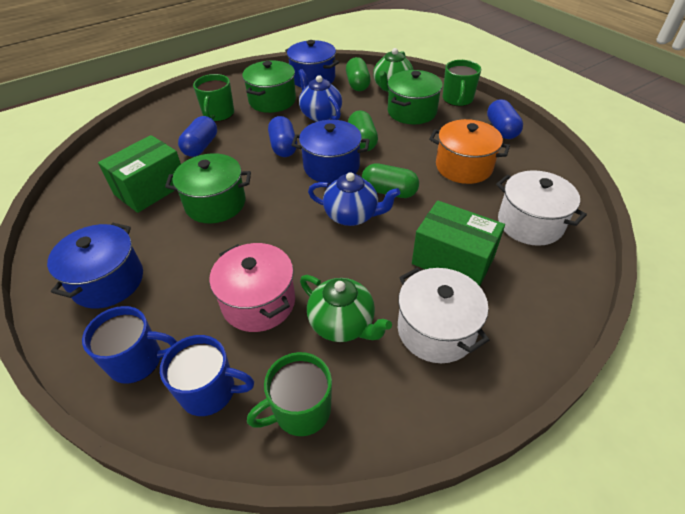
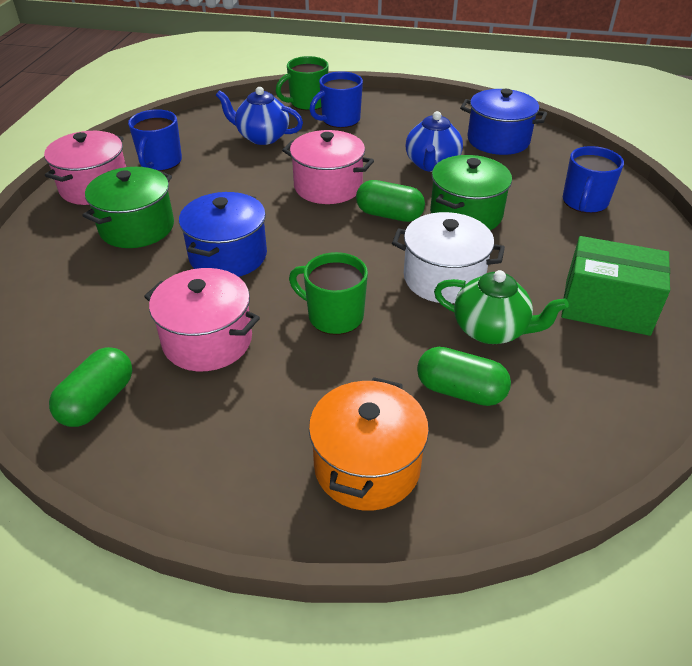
blue capsule: [178,116,217,157] [268,116,297,157] [487,99,523,139] = 3 -> none = 0
blue mug: [82,306,177,384] [160,335,254,416] = 2 -> [128,109,182,171] [309,71,363,128] [563,146,624,213] = 3
blue pot: [47,223,143,309] [285,40,339,87] [292,120,370,183] = 3 -> [179,192,267,277] [460,89,547,155] = 2
green box: [98,135,181,213] [412,200,505,286] = 2 -> [561,236,670,336] = 1
green mug: [193,74,234,122] [247,352,332,436] [443,60,481,106] = 3 -> [276,56,329,111] [289,252,368,335] = 2
green pot: [165,153,251,223] [242,60,296,113] [388,70,443,124] = 3 -> [82,167,174,248] [430,155,512,230] = 2
green teapot: [300,275,392,342] [373,48,413,92] = 2 -> [434,270,569,344] = 1
pink pot: [209,243,295,332] = 1 -> [44,131,126,205] [144,268,260,371] [282,130,374,204] = 3
white pot: [398,267,489,363] [496,170,587,246] = 2 -> [392,212,505,303] = 1

